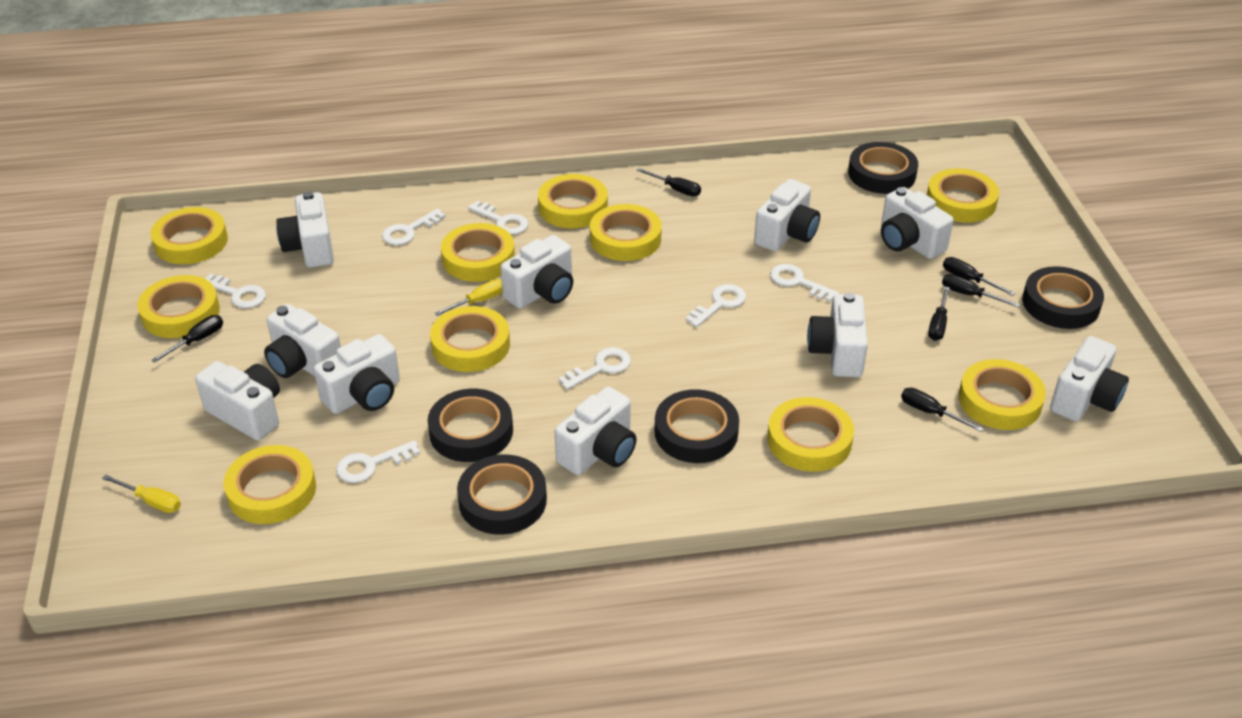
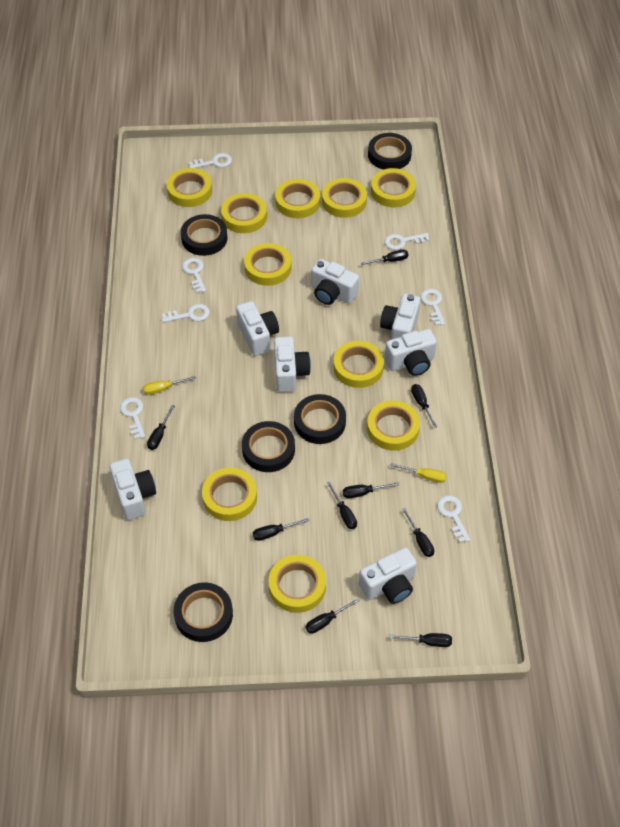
black screwdriver: [151,315,223,363] [637,168,701,197] [901,388,983,432] [928,287,950,341] [942,274,1020,307] [943,257,1015,296] = 6 -> [147,405,175,450] [253,518,310,541] [305,598,359,634] [327,482,357,529] [343,482,399,498] [361,250,409,265] [389,633,452,647] [402,508,434,557] [411,384,437,428] = 9
white camera: [195,361,280,441] [264,304,341,378] [276,191,334,268] [314,334,400,414] [500,235,573,309] [555,387,637,475] [754,179,820,252] [807,292,868,377] [881,187,953,259] [1050,336,1129,422] = 10 -> [109,459,156,520] [236,301,279,356] [274,336,311,392] [311,259,359,305] [359,547,417,604] [380,294,421,340] [385,329,437,376] = 7

